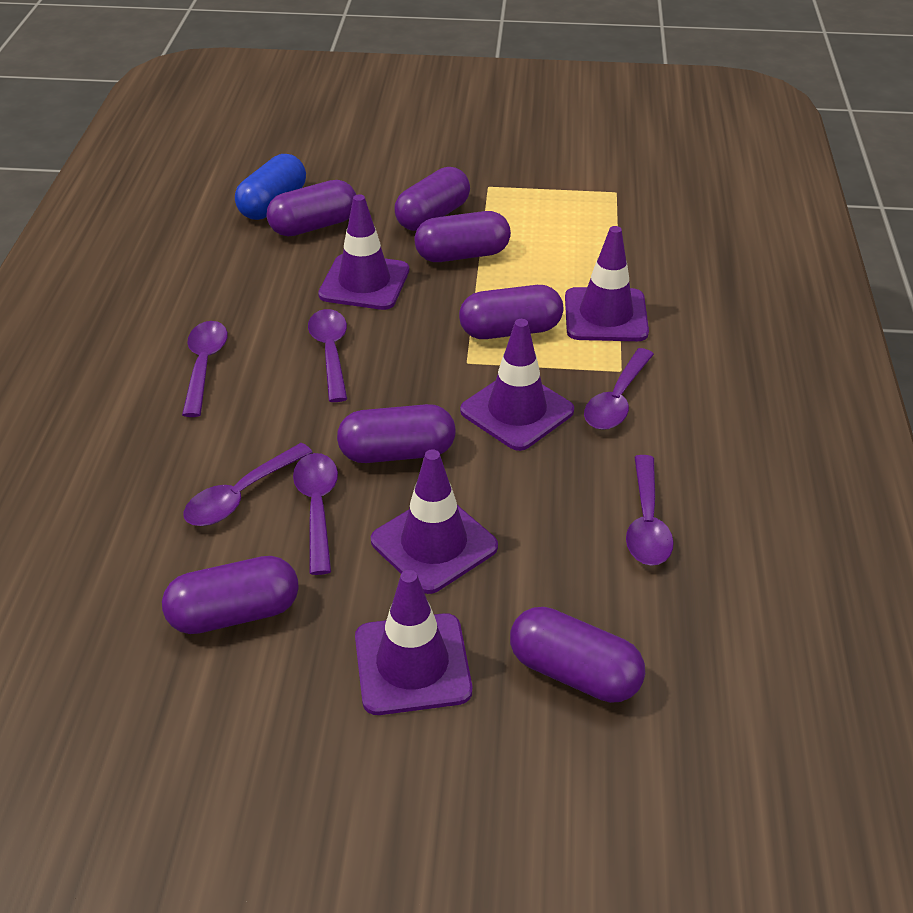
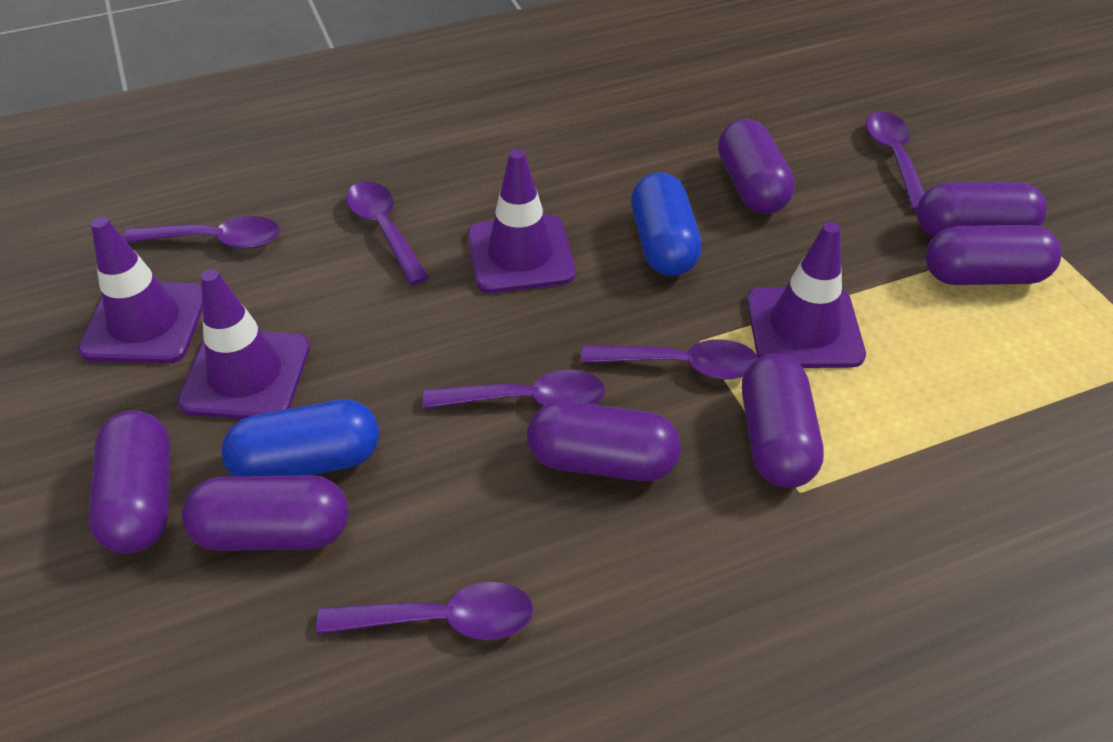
blue capsule: [235,154,306,220] = 1 -> [221,399,379,476] [631,172,702,276] = 2
purple traffic cone: [318,194,409,310] [355,570,472,715] [371,449,498,594] [460,319,574,451] [565,226,649,341] = 5 -> [78,217,203,364] [177,269,310,419] [468,149,575,293] [747,222,866,368] = 4

